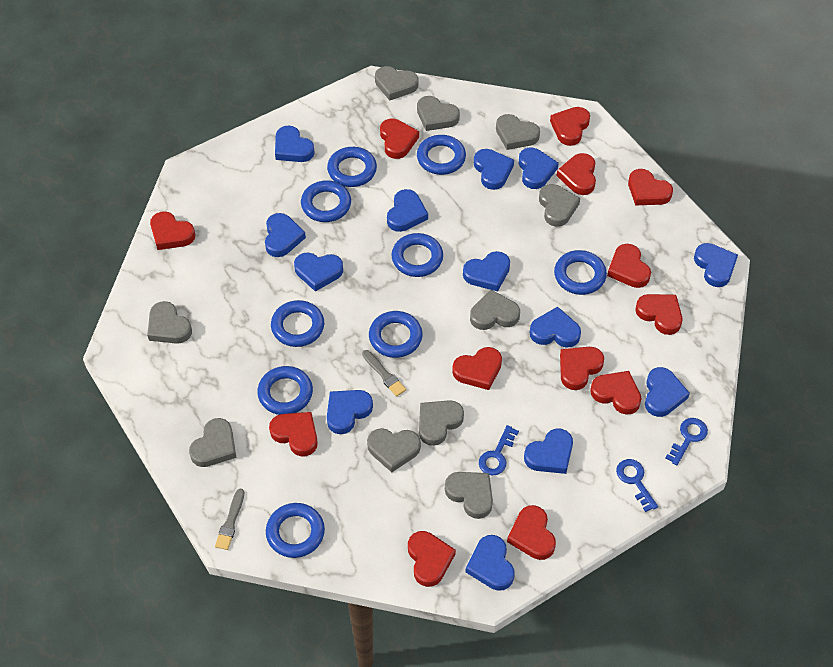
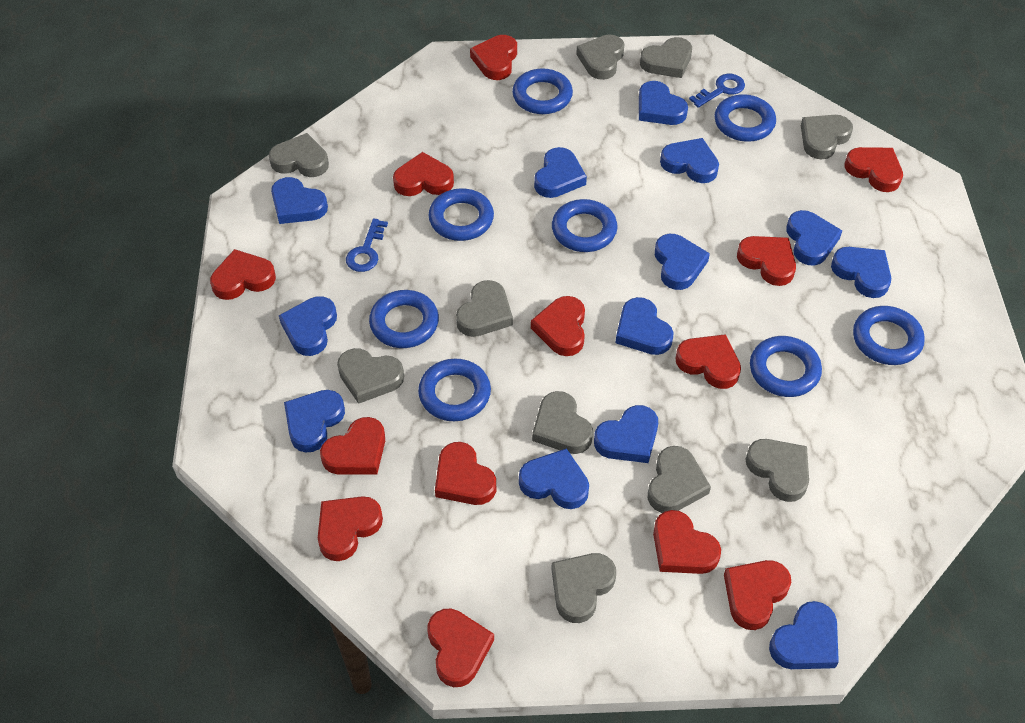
blue key: [479,425,519,475] [616,459,658,512] [665,418,708,466] = 3 -> [346,218,388,272] [689,74,745,108] = 2
blue ring: [257,366,313,415] [266,503,325,558] [271,300,324,347] [301,180,351,222] [327,147,377,187] [369,311,423,358] [392,233,443,277] [417,135,466,175] [554,250,607,295] = 9 -> [369,290,439,348] [418,359,491,421] [429,188,494,241] [512,68,573,114] [552,199,617,252] [714,94,776,142] [750,336,822,397] [853,306,925,365] = 8
grey brush: [215,489,244,550] [362,350,406,397] = 2 -> none = 0

